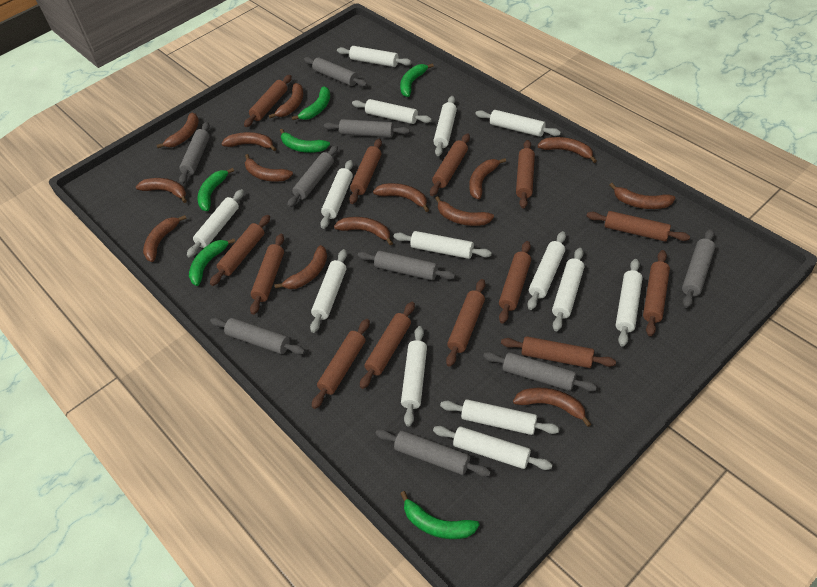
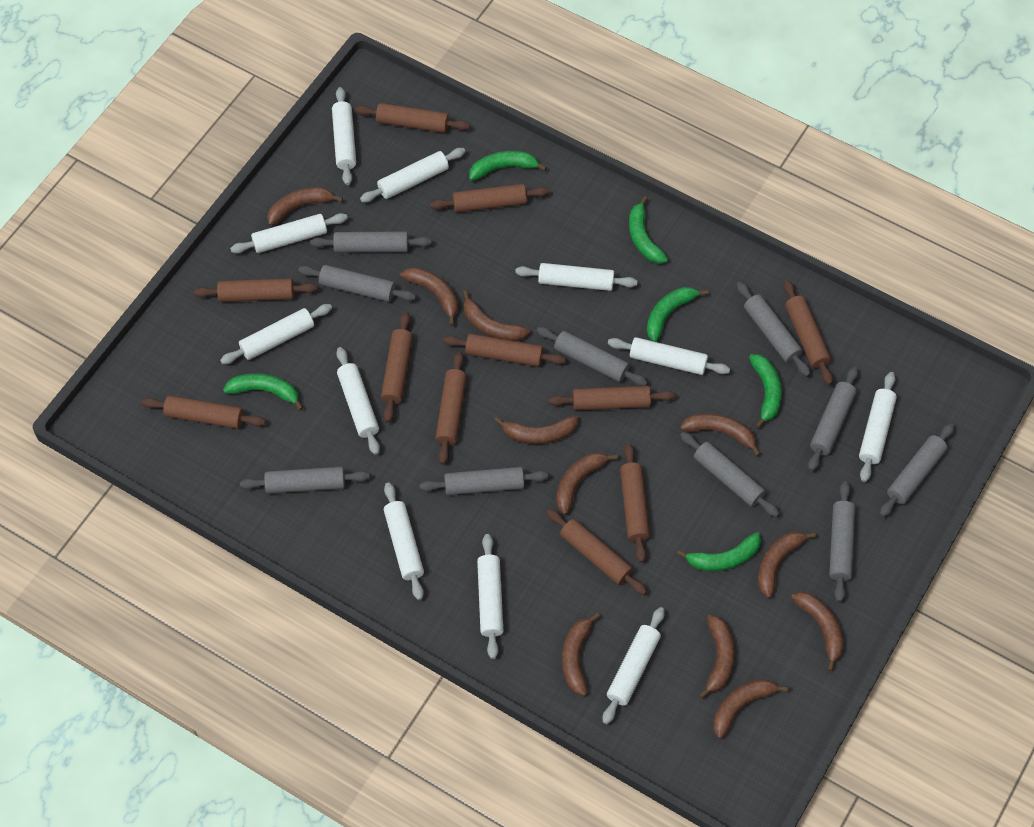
brown banana: [136,178,187,203] [143,215,187,262] [157,113,199,148] [221,132,276,151] [245,154,293,182] [269,83,303,118] [274,245,327,289] [334,217,393,245] [373,183,429,212] [435,196,494,226] [469,158,506,199] [513,388,591,427] [537,137,597,163] [610,183,675,209] = 14 -> [267,187,343,226] [400,267,458,326] [463,291,530,341] [494,415,578,444] [556,452,618,515] [562,612,600,696] [680,413,761,456] [699,615,735,699] [713,679,789,739] [758,531,816,598] [791,592,844,671] = 11
brown rolling pin: [210,215,270,286] [244,75,292,127] [250,234,284,315] [312,319,370,409] [349,139,382,204] [360,302,415,389] [430,134,470,196] [446,279,485,367] [499,241,531,324] [501,336,616,368] [516,140,535,208] [587,211,690,241] [643,250,670,336] = 13 -> [141,395,266,429] [194,278,317,302] [355,103,470,133] [381,312,413,423] [430,184,549,213] [435,351,467,464] [443,334,566,367] [546,509,647,595] [549,386,675,410] [620,443,650,563] [783,280,833,385] = 11
grey rolling pin: [179,122,210,184] [210,317,305,355] [287,145,338,208] [304,57,368,87] [324,119,410,138] [358,251,456,280] [375,429,491,477] [483,352,597,392] [682,229,715,308] = 9 -> [240,467,370,494] [298,265,416,302] [310,231,432,253] [420,467,549,495] [536,327,648,386] [680,432,780,517] [737,282,811,377] [808,366,858,471] [829,481,855,602] [880,423,955,517] = 10
white rolling pin: [187,189,244,258] [310,249,347,333] [320,160,353,229] [337,46,412,67] [352,99,432,124] [394,231,492,259] [401,326,427,426] [433,96,457,156] [433,426,553,470] [440,399,560,435] [475,110,561,137] [528,231,566,310] [552,248,584,331] [616,259,643,347] = 14 -> [220,304,332,364] [230,213,348,254] [332,87,356,185] [336,347,380,455] [360,148,466,203] [384,482,424,600] [477,534,503,659] [515,263,637,291] [603,607,665,724] [608,337,730,375] [859,372,897,482] = 11

